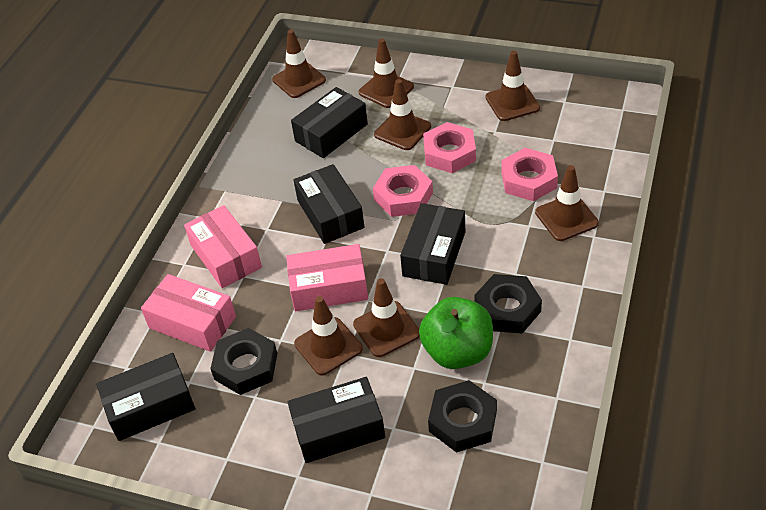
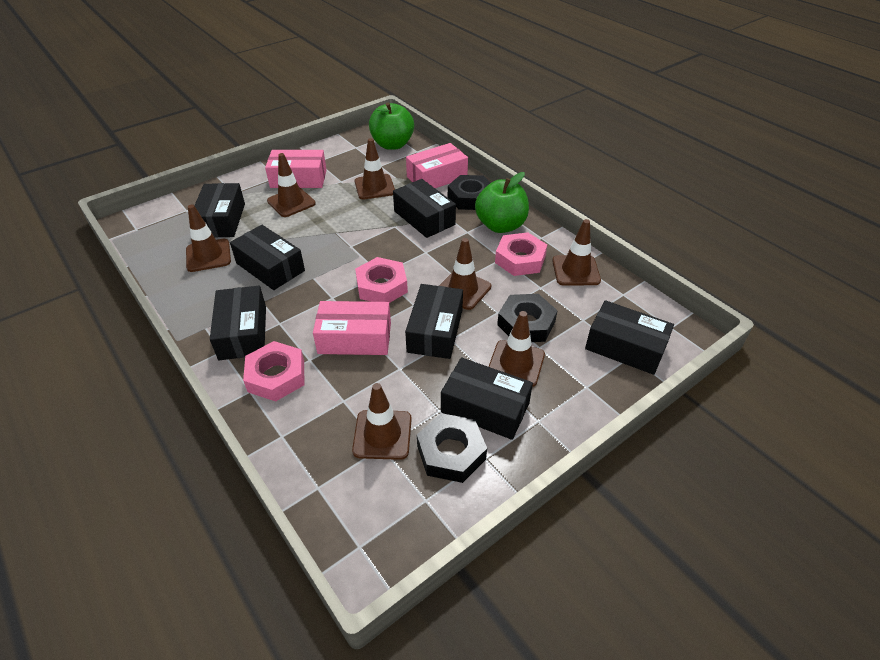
black box: [96,353,195,441] [288,377,385,463] [291,87,368,158] [294,164,365,244] [400,203,465,285] = 5 -> [194,183,245,238] [210,286,266,360] [230,225,305,290] [393,179,456,238] [405,284,463,359] [441,357,533,440] [585,300,674,375] = 7
green apple: [419,297,493,369] = 1 -> [369,102,414,150] [475,172,529,233] = 2

